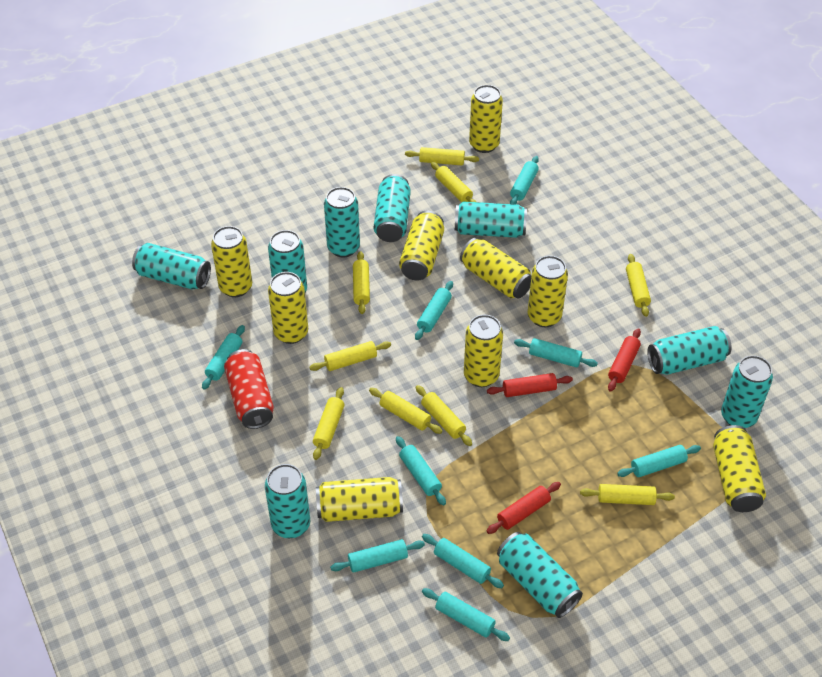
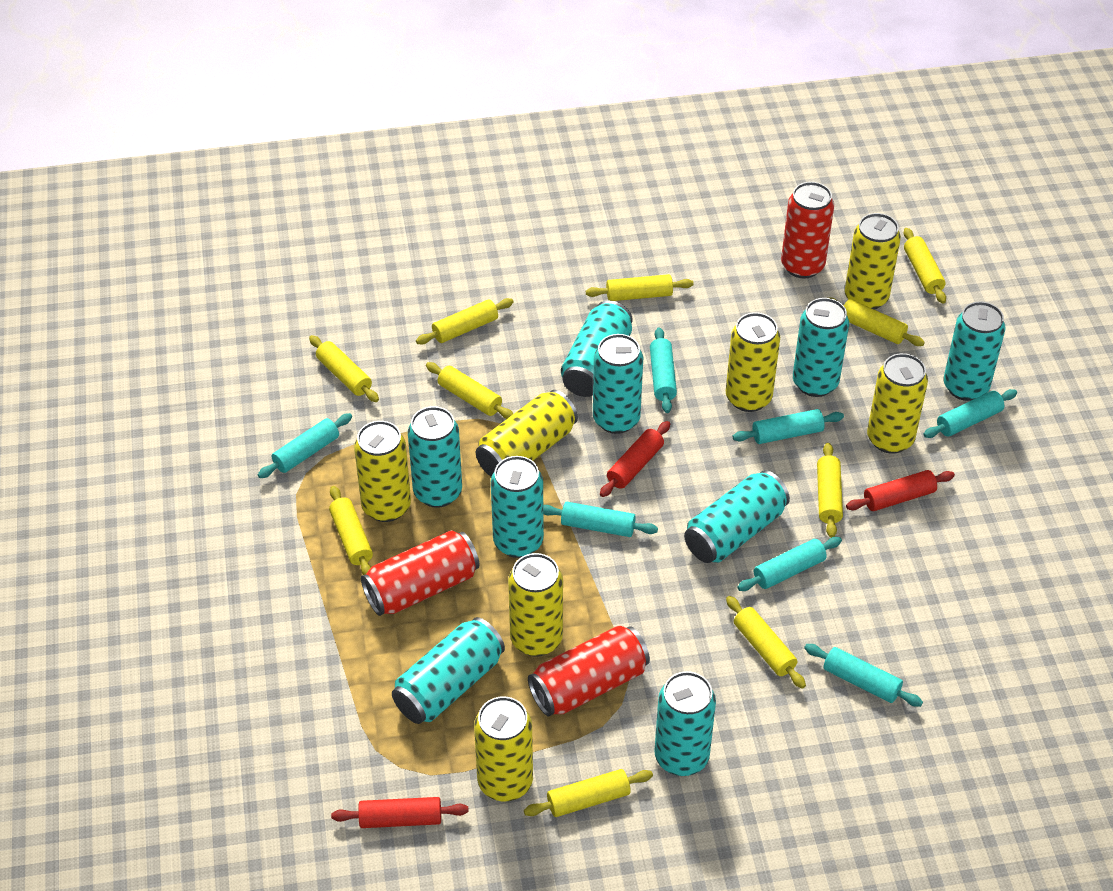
red can: [224,349,274,429] = 1 -> [361,530,479,616] [528,625,650,717] [781,182,834,279] = 3
turquoise rolling pin: [202,325,245,390] [330,539,425,573] [396,436,446,506] [415,281,453,340] [422,534,504,588] [422,588,510,641] [510,156,539,204] [514,338,598,368] [617,445,701,477] = 9 -> [258,413,352,478] [543,502,658,537] [650,327,677,413] [733,409,844,444] [737,537,842,591] [804,644,923,707] [923,389,1017,438] = 7
yellow can: [211,226,252,297] [268,272,308,344] [316,477,403,522] [399,211,444,281] [460,238,532,298] [464,315,503,387] [469,85,503,153] [528,256,568,327] [713,425,766,512] = 9 -> [354,421,411,522] [474,696,533,801] [476,390,578,477] [508,553,563,657] [726,312,780,412] [845,213,901,310] [867,353,928,454] = 7
yellow rolling pin: [309,341,391,371] [313,387,344,460] [353,251,370,314] [369,388,442,434] [405,147,479,165] [416,385,472,446] [431,162,476,202] [580,484,675,505] [626,254,651,317] = 9 -> [309,335,379,402] [329,486,373,575] [416,298,514,344] [426,362,513,419] [524,769,653,817] [586,274,694,301] [726,596,806,689] [817,443,843,538] [831,298,925,346] [903,228,946,304] = 10

